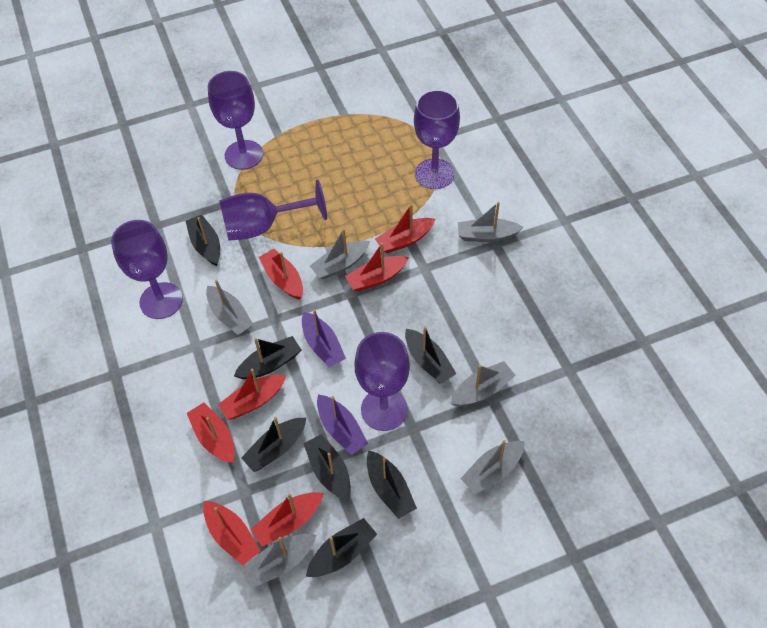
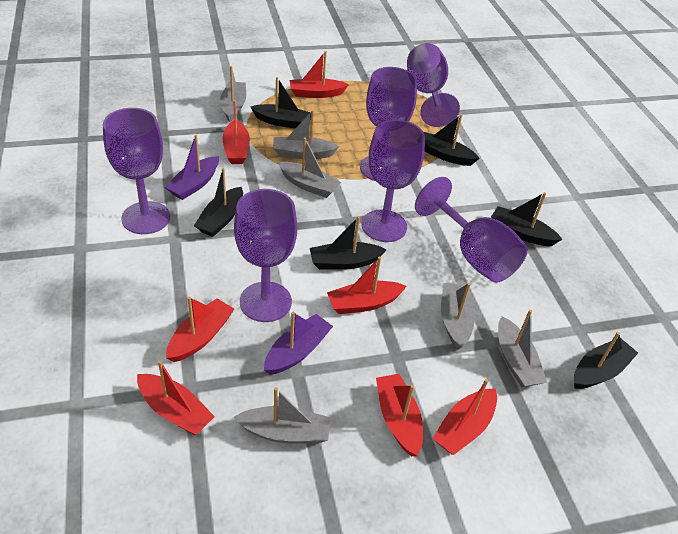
black boat: [185,215,220,266] [234,336,302,379] [241,417,306,472] [303,434,351,501] [306,518,377,577] [367,450,417,519] [405,326,457,384] = 7 -> [194,168,243,237] [250,77,311,128] [310,216,387,270] [424,114,479,166] [491,192,563,246] [574,332,638,389] = 6
purple goblet: [111,220,183,319] [208,71,263,170] [219,180,327,241] [354,332,410,431] [414,89,460,189] = 5 -> [103,108,170,234] [234,189,297,322] [360,67,417,181] [362,120,425,242] [407,43,460,127] [415,177,528,283] = 6

